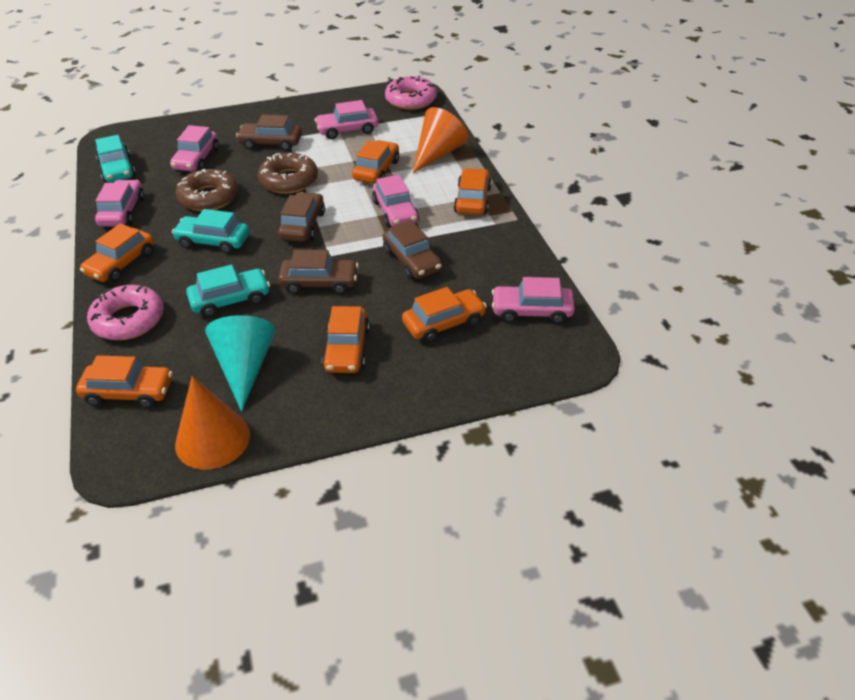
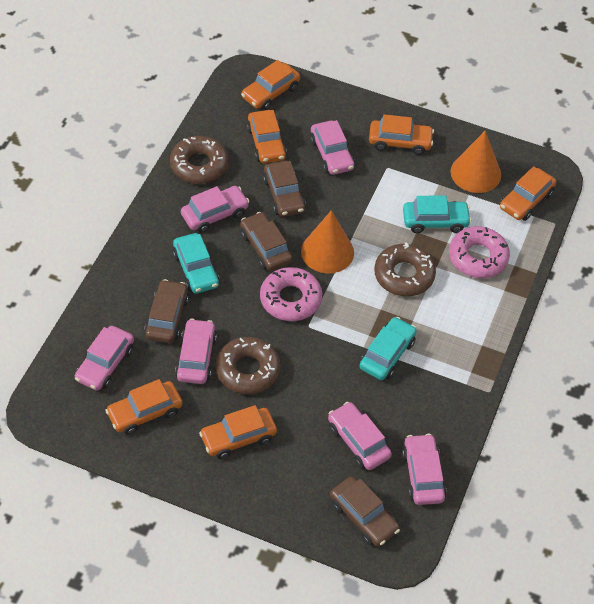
brown donut: [176,169,238,211] [258,153,318,194] = 2 -> [170,136,228,184] [216,337,280,395] [374,242,436,296] = 3
pink car: [95,180,144,226] [170,125,219,171] [315,100,378,139] [372,175,419,228] [492,277,575,324] = 5 -> [75,326,134,391] [175,318,217,384] [181,186,250,233] [310,120,355,175] [328,402,392,470] [402,434,447,505] = 6
turquoise cone: [205,315,276,412] = 1 -> none = 0

